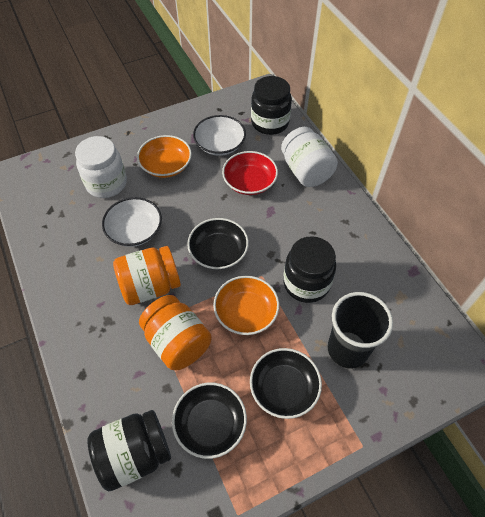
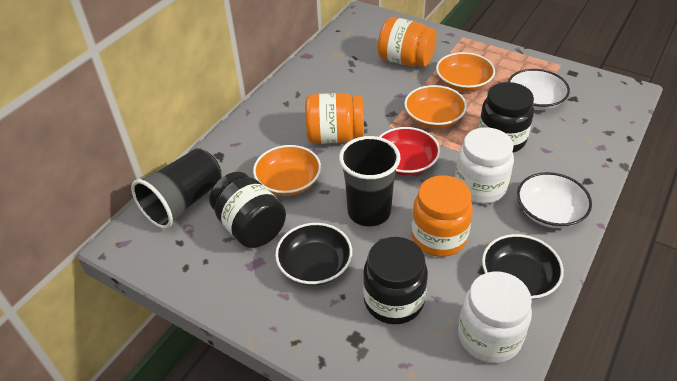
black bowl: [172,383,247,459] [187,218,249,270] [250,348,322,419] = 3 -> [275,223,352,286] [482,234,564,300] = 2
black cup: [328,292,393,369] = 1 -> [131,148,222,229] [339,136,401,227] = 2
orange bowl: [137,135,192,178] [213,276,279,335] = 2 -> [253,145,321,196] [404,85,467,128] [436,52,495,92] = 3
orange jar: [113,246,181,305] [139,295,212,370] = 2 -> [305,93,364,144] [378,17,437,67] [411,175,473,257] = 3

